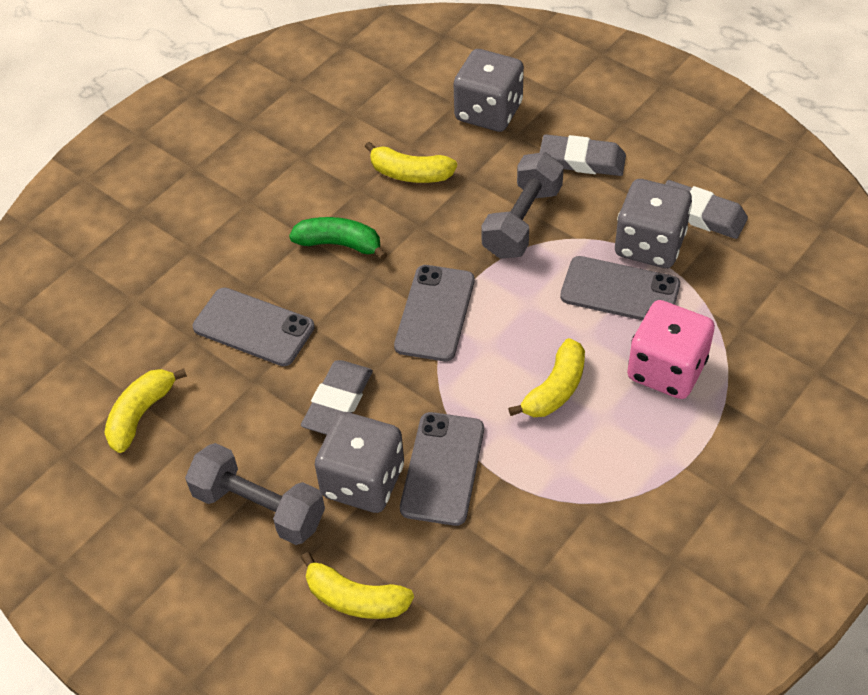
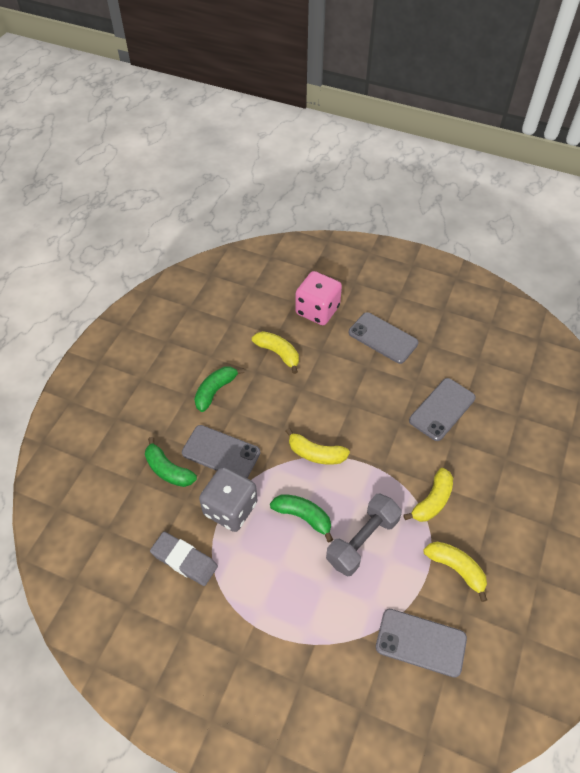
green banana: [289,217,387,260] = 1 -> [145,437,197,487] [194,367,245,412] [270,494,333,542] = 3
grey dice: [315,412,404,513] [454,49,524,132] [615,179,692,268] = 3 -> [199,467,257,532] = 1
grey dumbbell: [185,443,325,545] [482,152,564,259] = 2 -> [326,494,402,576] = 1
grey eraser: [301,360,373,435] [539,134,626,176] [665,180,748,239] = 3 -> [150,532,218,586] = 1

